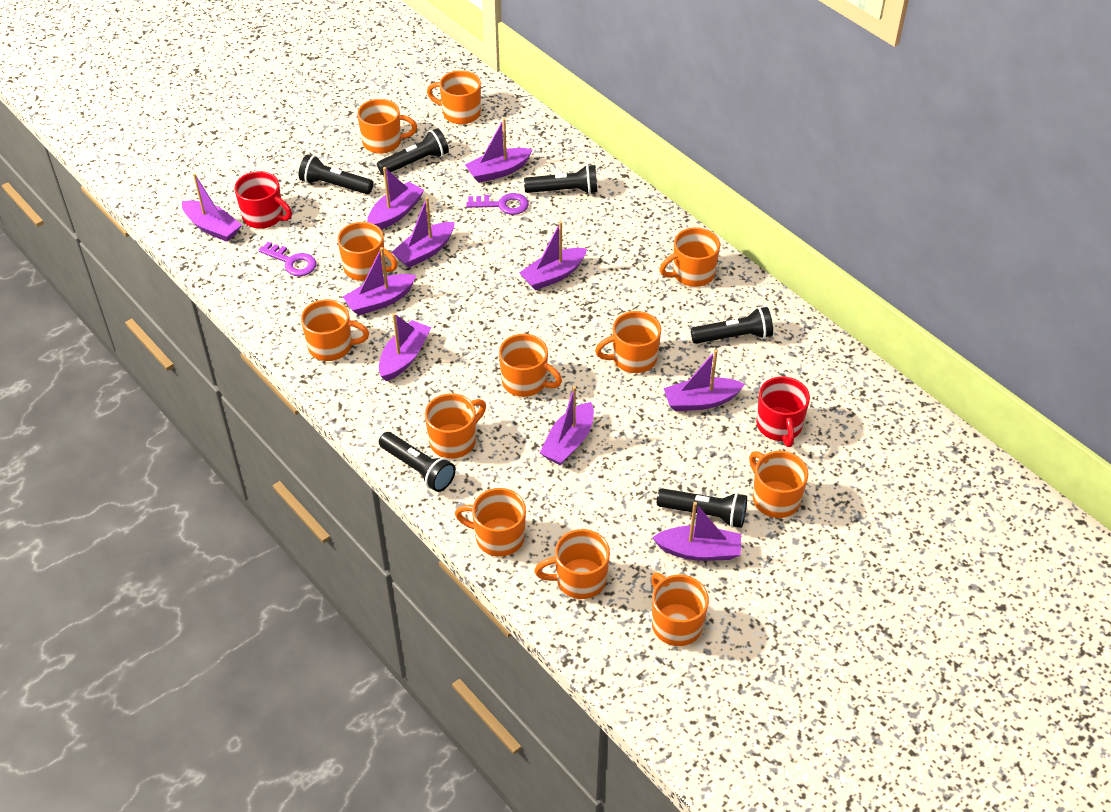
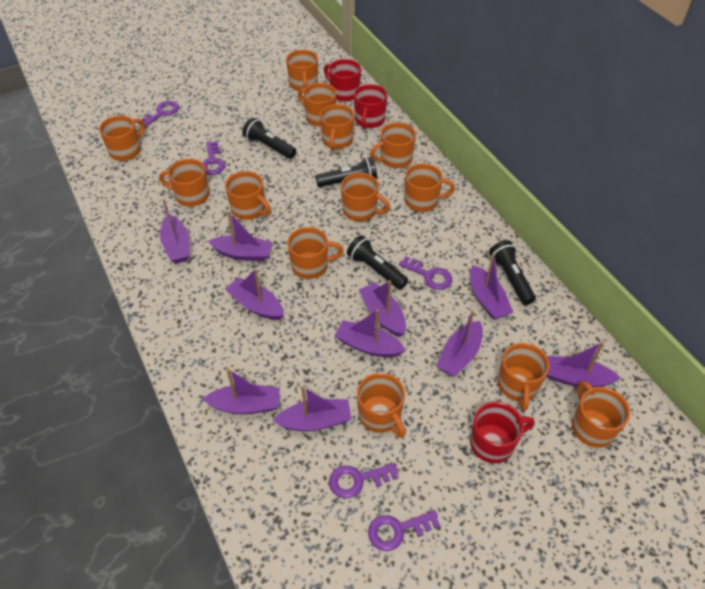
black flashlight: [299,154,373,194] [377,128,449,175] [379,432,456,492] [524,165,598,194] [657,488,747,528] [691,307,773,344] = 6 -> [242,118,296,159] [315,157,377,187] [347,235,408,290] [489,240,536,305] = 4
orange mug: [301,299,369,361] [337,222,398,281] [357,99,417,154] [425,393,486,459] [427,70,481,124] [455,488,526,557] [499,334,562,397] [534,529,610,599] [595,311,661,373] [651,572,709,646] [659,227,720,287] [749,451,808,518] = 12 -> [99,115,145,161] [159,159,209,207] [225,171,271,220] [286,50,318,91] [287,227,344,279] [298,83,337,126] [320,104,354,151] [341,173,390,221] [357,373,406,438] [370,122,416,168] [404,164,455,212] [497,343,549,411] [572,381,630,448] = 13
purple key: [258,242,316,276] [466,193,529,215] = 2 -> [138,101,179,127] [202,141,225,175] [329,463,399,498] [368,510,440,551] [399,256,453,290] = 5
red mug: [234,171,292,229] [756,376,810,447] = 2 -> [324,59,361,102] [354,84,387,129] [470,402,535,463] = 3

